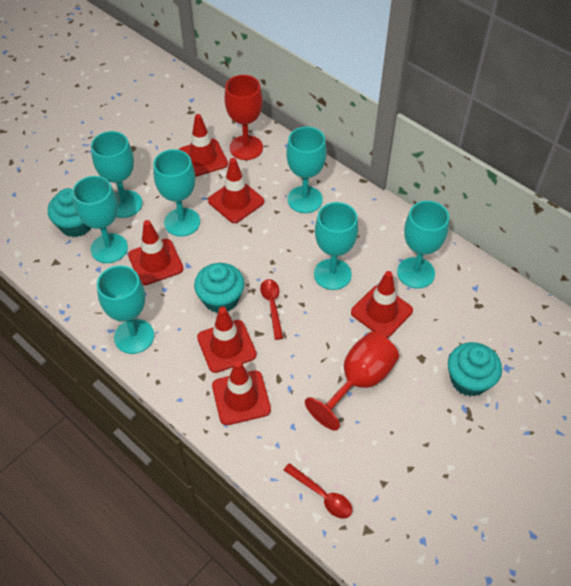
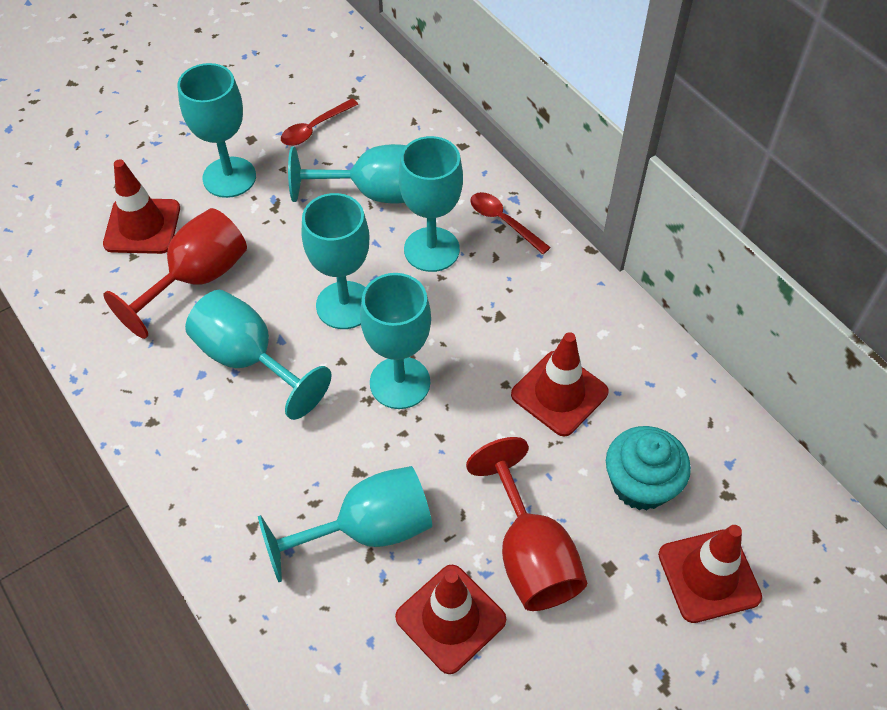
red traffic cone: [128,220,184,285] [179,114,228,177] [197,307,257,373] [208,158,264,223] [212,360,271,425] [351,271,413,338] = 6 -> [103,159,180,254] [395,565,506,674] [511,332,609,436] [658,525,762,623] = 4
turquoise cupcake: [48,188,91,237] [194,263,244,313] [448,342,502,396] = 3 -> [606,426,691,510] = 1

